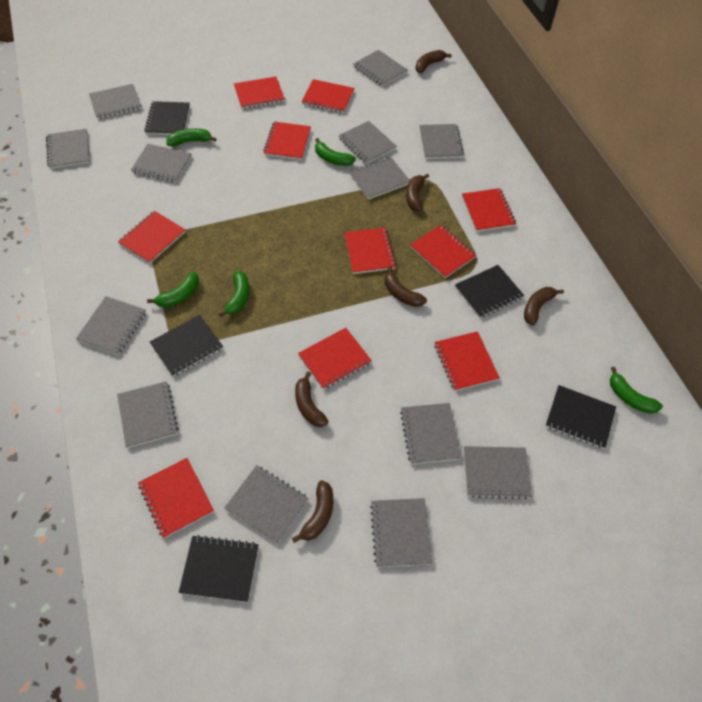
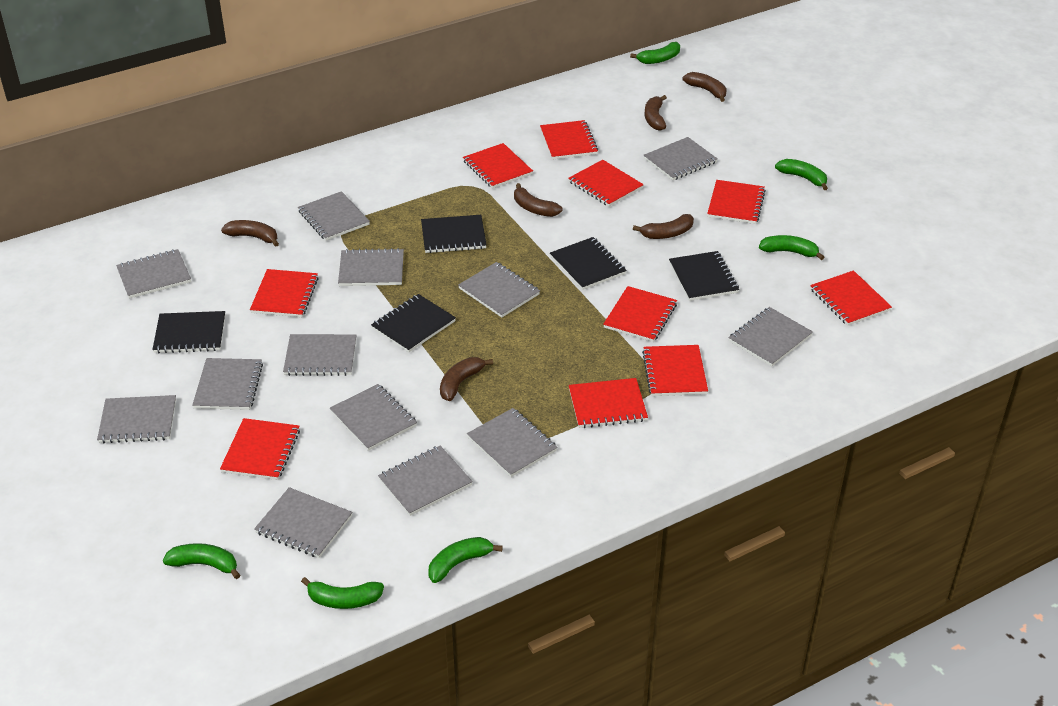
green banana: [147,272,199,308] [166,128,216,147] [219,271,249,317] [315,138,356,166] [610,367,663,414] = 5 -> [163,543,240,579] [301,577,384,609] [428,537,503,583] [630,42,680,64] [759,235,824,260] [775,159,828,190] = 6

